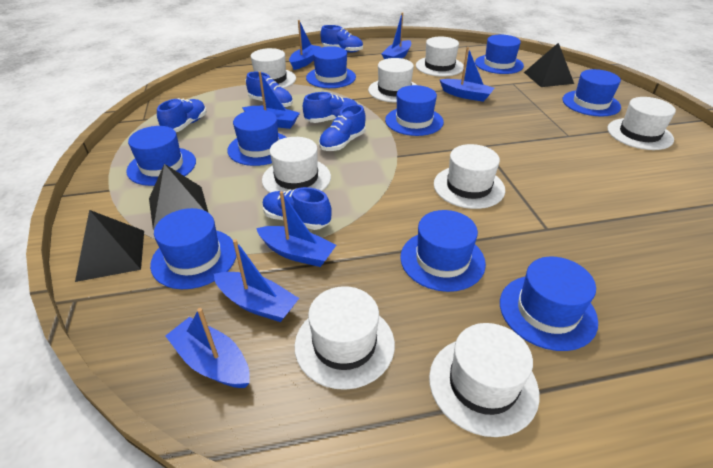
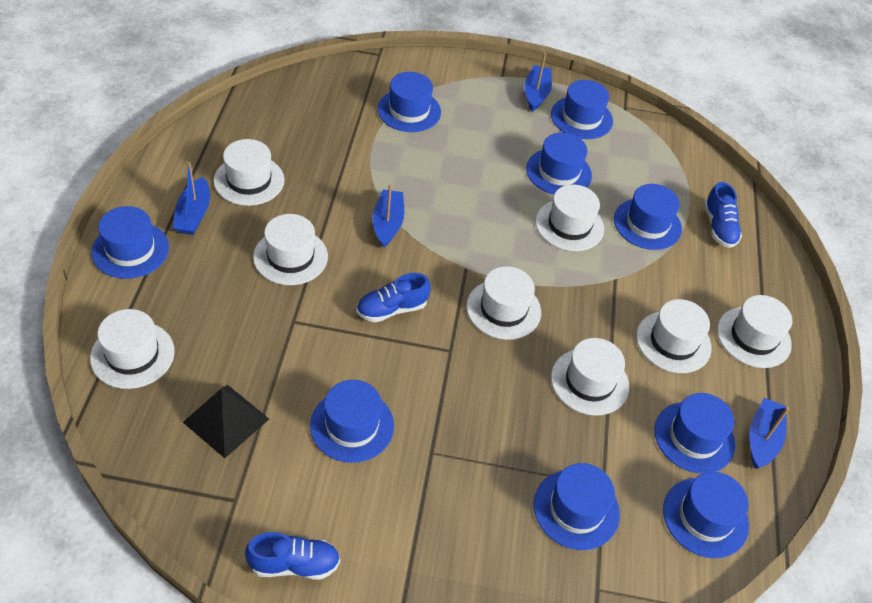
black pyramid: [75,210,144,282] [149,164,208,230] [524,43,574,87] = 3 -> [183,385,269,458] = 1
blue boat: [165,308,250,388] [214,239,299,322] [242,71,300,129] [256,191,336,267] [289,20,321,70] [382,12,411,59] [440,47,494,102] = 7 -> [173,162,210,235] [373,184,404,248] [524,53,552,112] [749,398,789,469] = 4
blue shoe: [157,98,207,132] [246,72,293,108] [263,187,332,230] [303,92,358,123] [319,104,366,151] [320,25,363,53] = 6 -> [245,532,340,579] [357,273,431,322] [704,182,742,248] = 3

